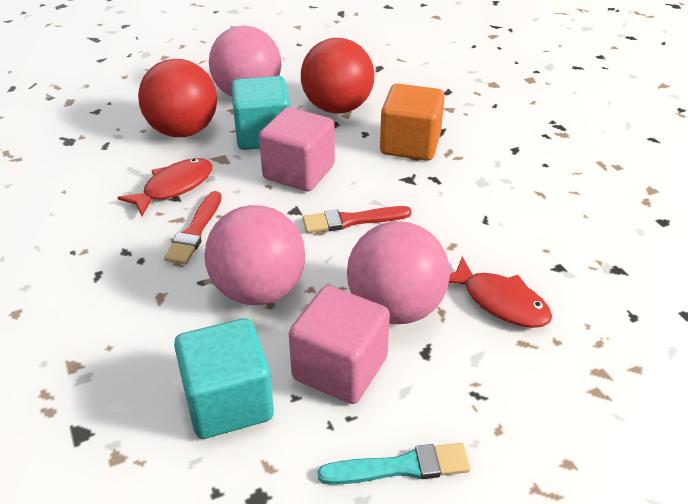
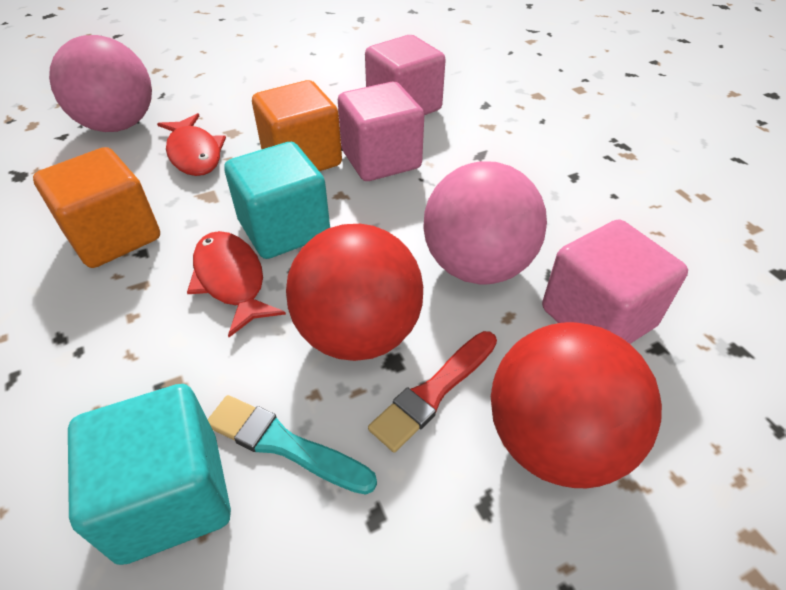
orange cube: [380,84,445,161] = 1 -> [33,147,160,268] [252,80,342,171] = 2
pink ball: [204,205,305,305] [209,26,281,97] [347,221,450,324] = 3 -> [49,35,152,132] [423,161,547,285] = 2
pink cube: [259,107,335,191] [289,286,390,404] = 2 -> [338,82,424,181] [365,35,446,115] [542,220,688,344] = 3
red brush: [164,191,222,265] [303,206,412,233] = 2 -> [368,331,497,453] = 1

